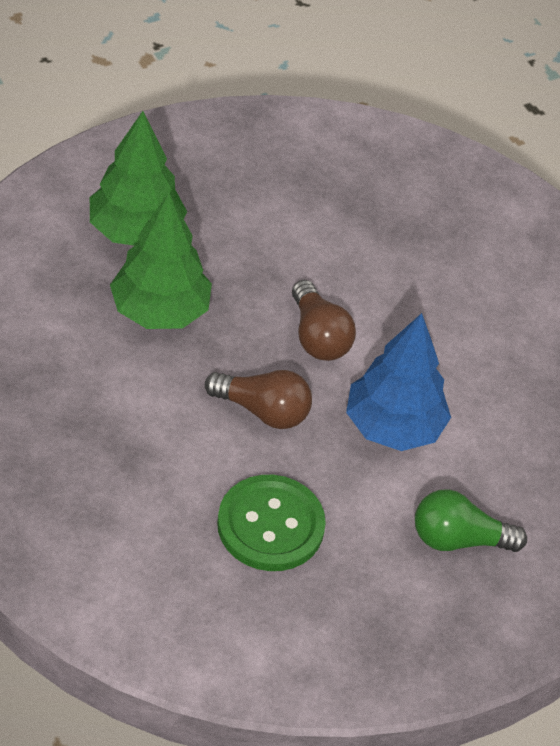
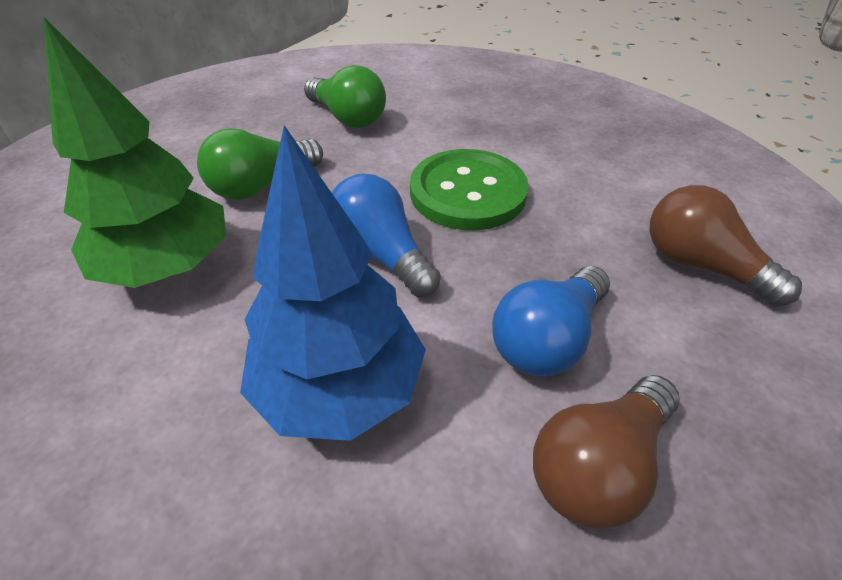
blue light bulb: none = 0 -> [332,174,441,297] [492,266,610,377] = 2
green light bulb: [415,489,527,552] = 1 -> [197,128,323,200] [304,65,386,128] = 2
green tree: [90,111,187,246] [110,193,212,329] = 2 -> [43,16,226,288] = 1

